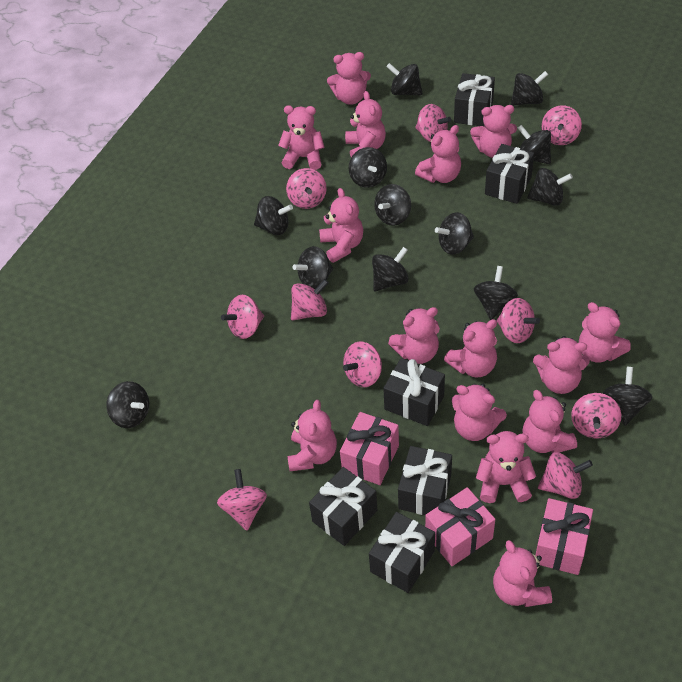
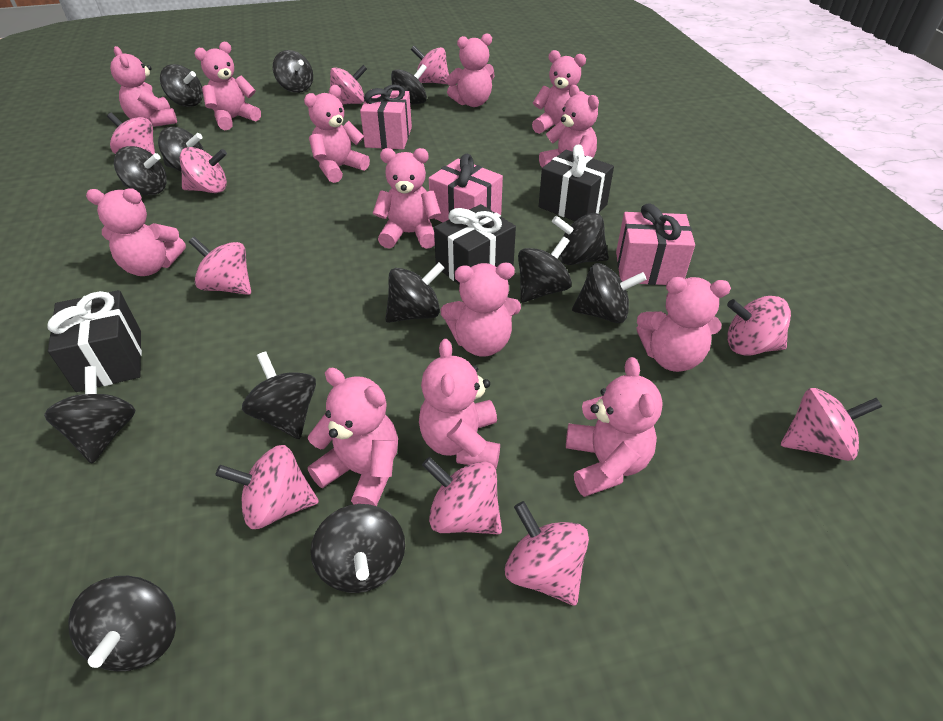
black gift: [309,467,377,546] [369,512,435,593] [383,358,445,426] [398,446,452,515] [454,73,495,127] [485,144,534,204] = 6 -> [47,290,142,392] [434,204,516,285] [539,144,614,221] = 3
pink teddy bear: [278,105,325,170] [288,400,337,471] [319,188,363,263] [327,52,371,105] [345,91,386,157] [388,307,440,364] [415,125,461,183] [444,319,497,378] [452,384,507,441] [470,105,517,158] [476,431,536,503] [493,540,552,607] [522,390,577,453] [533,336,590,394] [579,302,631,362] = 15 -> [86,188,186,276] [110,46,177,127] [194,42,261,130] [304,85,370,183] [308,367,398,506] [373,148,441,249] [419,339,500,469] [441,263,521,357] [446,33,495,107] [532,50,586,134] [539,85,599,168] [566,357,663,497] [637,277,731,372] = 13

